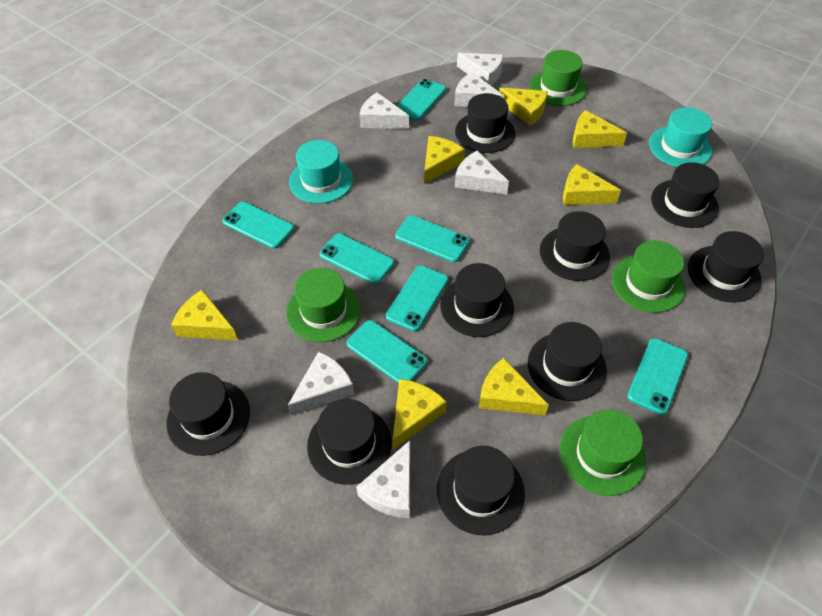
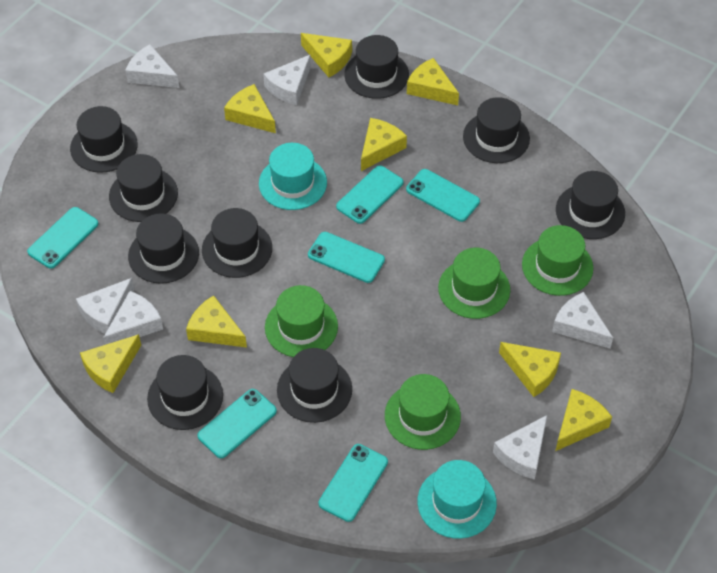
turquoise phone: [222,202,294,249] [319,233,394,284] [347,320,428,383] [386,265,449,331] [395,215,470,262] [397,79,446,121] [627,338,688,415] = 7 -> [27,207,99,269] [197,389,277,458] [308,232,385,283] [319,444,388,522] [336,165,404,224] [406,169,480,222] = 6
yellow cheese: [171,290,238,340] [392,379,447,450] [424,136,465,184] [479,358,549,415] [499,88,548,126] [563,164,621,205] [573,110,627,148] = 7 -> [80,334,141,393] [186,295,247,348] [224,84,276,133] [301,33,352,77] [361,118,407,171] [407,58,459,105] [499,342,561,397] [555,389,612,451] = 8

